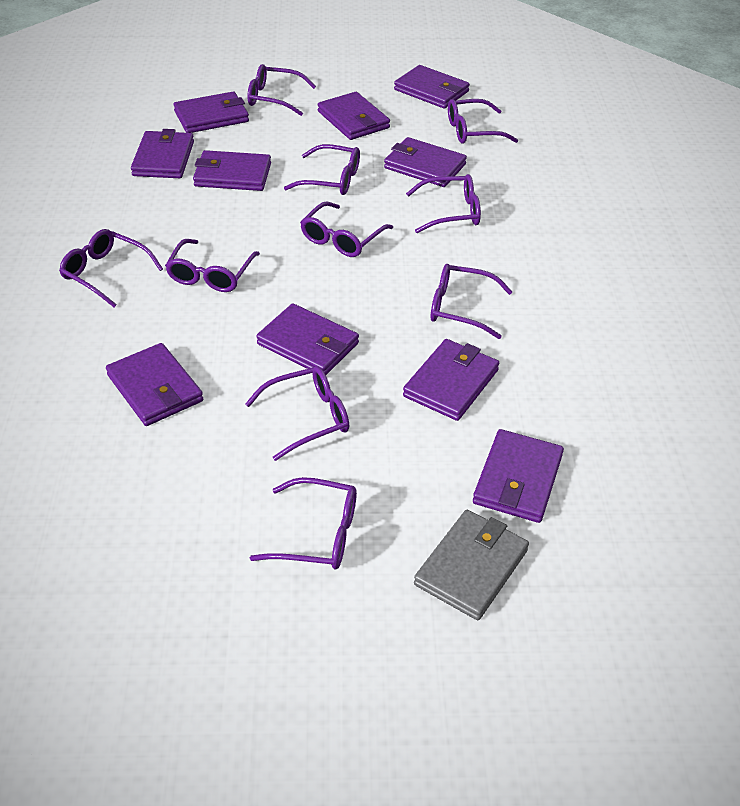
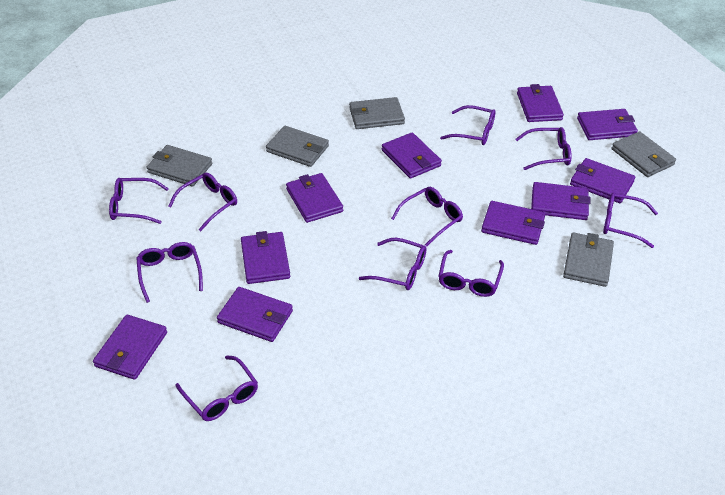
grey wallet: [414,510,529,620] = 1 -> [147,145,212,186] [266,126,329,167] [349,97,405,129] [563,232,614,287] [611,131,676,177] = 5

